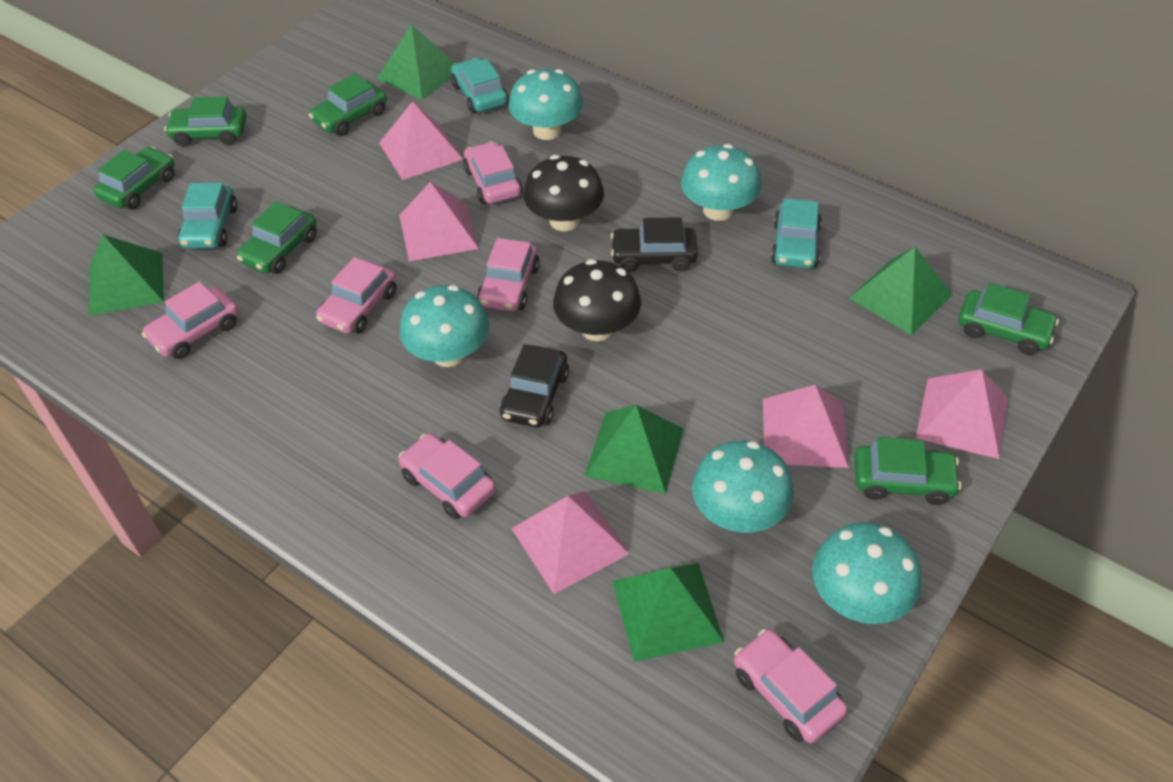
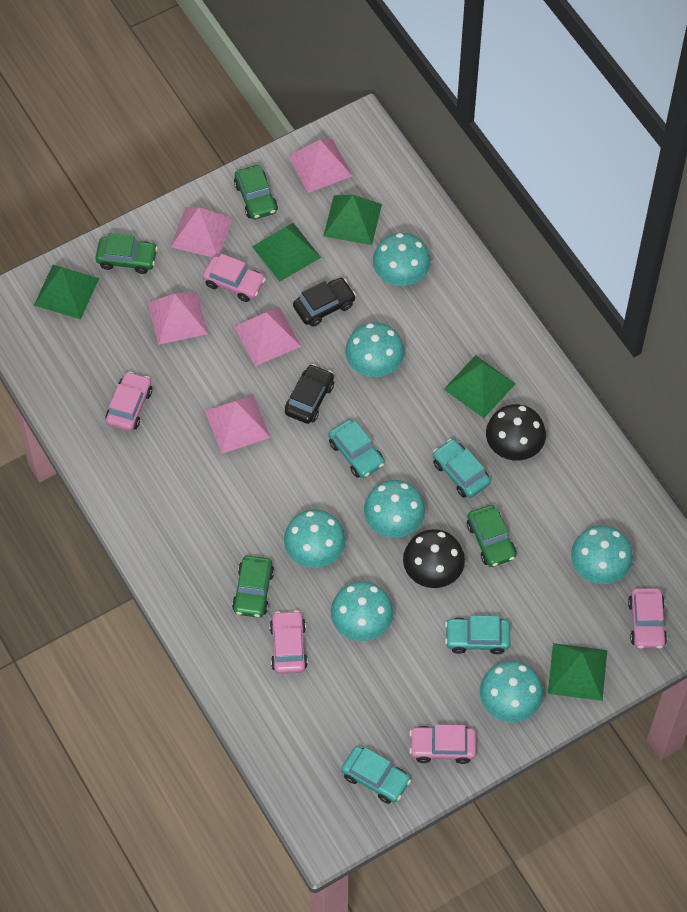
green car: [93,147,175,210] [164,96,247,146] [237,202,317,274] [309,74,387,136] [854,437,961,505] [959,283,1059,355] = 6 -> [95,233,158,274] [232,556,274,618] [234,165,278,220] [467,505,516,567] = 4
pink car: [142,282,239,359] [316,257,396,334] [399,433,496,519] [463,141,523,204] [477,238,540,312] [734,629,847,743] = 6 -> [105,371,152,431] [202,254,266,302] [270,610,308,674] [409,725,476,764] [628,588,667,649] = 5
turquoise car: [178,183,237,249] [451,58,508,113] [771,198,822,269] = 3 -> [329,419,385,478] [341,746,411,804] [433,439,491,498] [445,616,510,654] = 4
turquoise mushroom: [400,285,489,367] [509,69,583,140] [681,144,761,221] [692,441,794,533] [813,522,921,624] = 5 -> [284,510,346,568] [331,581,393,641] [345,322,404,377] [364,480,425,538] [373,233,431,286] [480,661,543,722] [571,525,633,584] = 7

